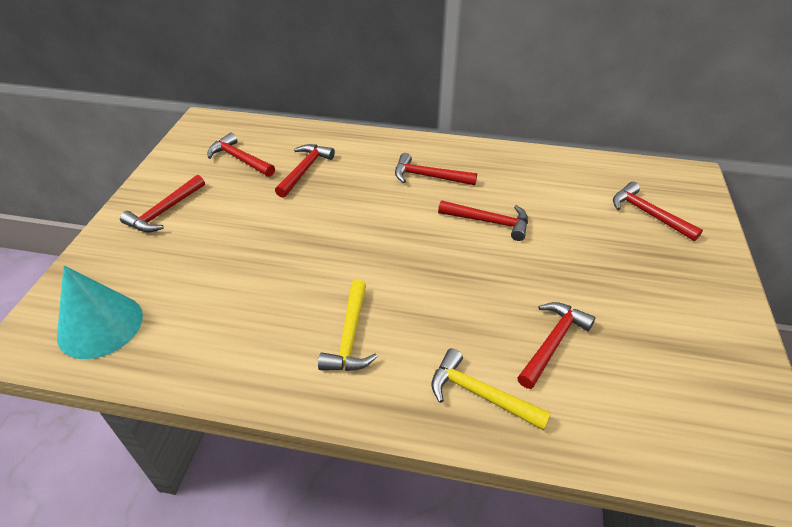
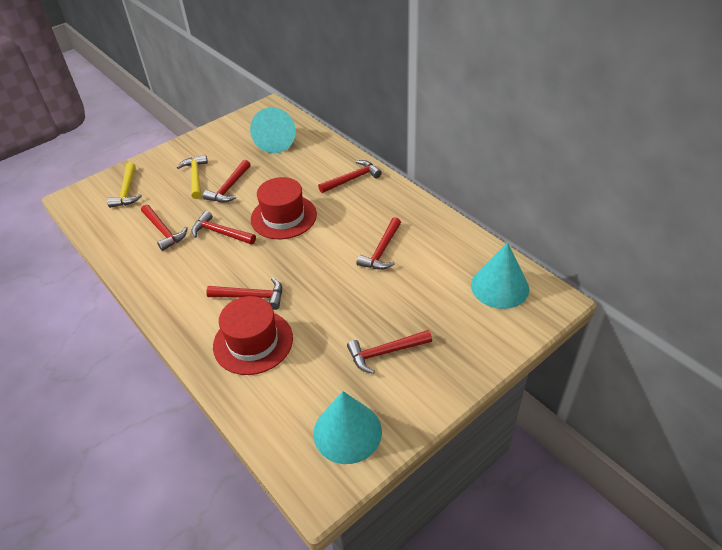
red hat: none = 0 -> [213,296,293,375] [251,177,317,239] = 2
turquoise cone: [57,265,143,359] = 1 -> [250,107,296,153] [313,391,382,464] [471,242,529,309] = 3

